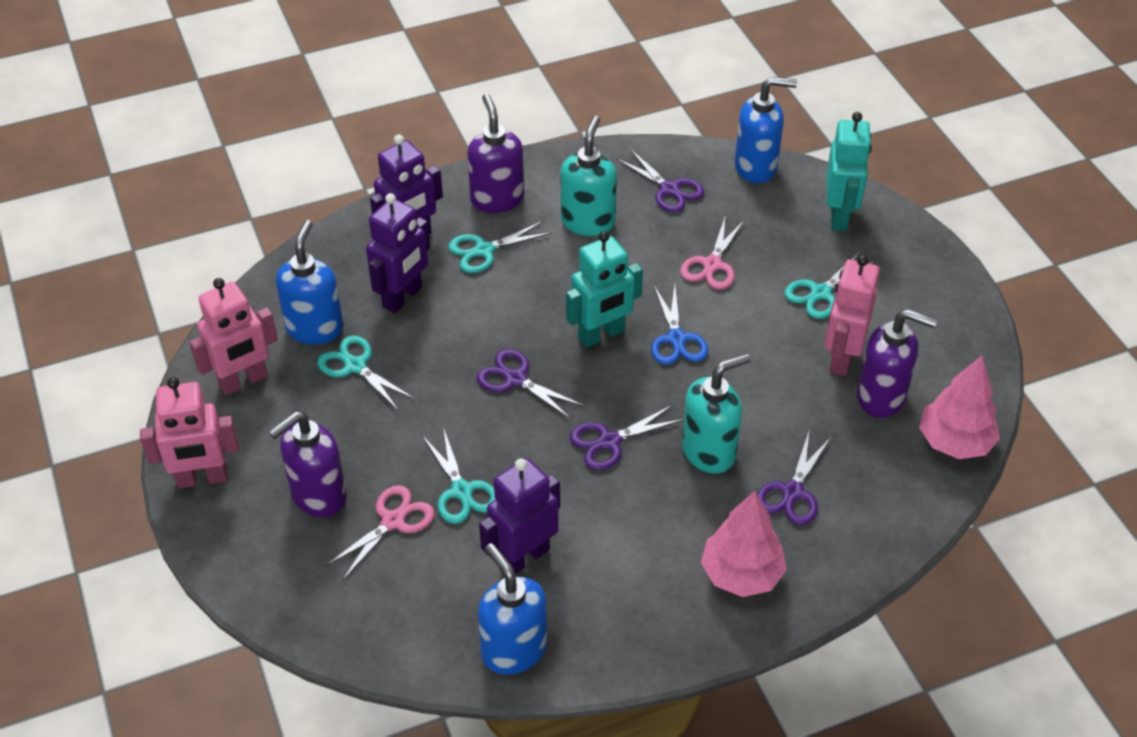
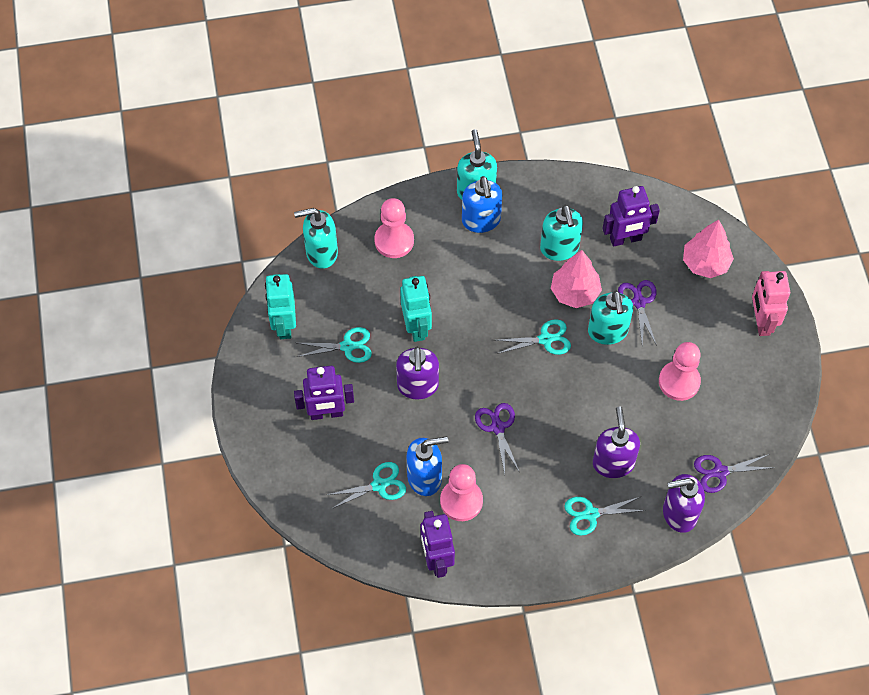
blue scissors: [651,285,708,365] = 1 -> none = 0
blue soap dispenser: [276,220,343,345] [478,543,547,675] [735,77,797,183] = 3 -> [407,436,448,496] [462,176,502,233] = 2
pink pawn: none = 0 -> [374,198,414,258] [440,464,483,521] [659,342,701,401] = 3
pink robot: [140,377,239,489] [189,278,278,395] [825,255,880,376] = 3 -> [752,271,790,336] = 1
pink scissors: [325,485,435,580] [680,215,745,290] = 2 -> none = 0
purple scissors: [476,349,584,419] [570,405,684,470] [616,149,704,212] [757,432,831,525] = 4 -> [475,403,519,474] [618,280,657,346] [694,454,772,493] = 3
turquoise soap dispenser: [560,116,617,236] [682,353,750,474] = 2 -> [294,208,338,269] [457,129,497,200] [540,205,583,261] [588,290,633,345] = 4

